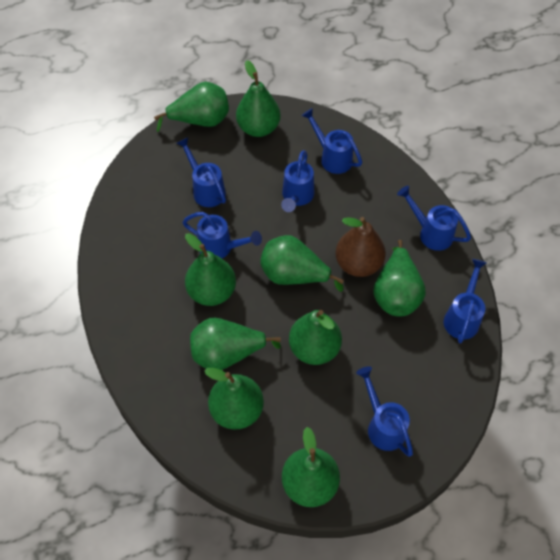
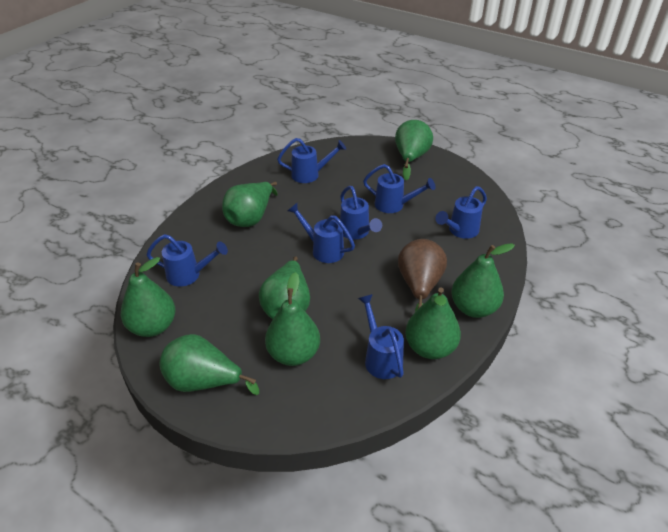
green pear: [154,82,229,132] [185,233,236,306] [190,318,281,370] [204,368,264,429] [236,60,281,137] [260,235,344,292] [282,427,340,507] [289,310,342,365] [373,240,426,316] = 9 -> [121,257,175,337] [159,334,259,395] [222,182,278,227] [259,257,310,319] [265,272,320,366] [395,120,433,181] [405,287,461,359] [451,243,515,318] = 8

